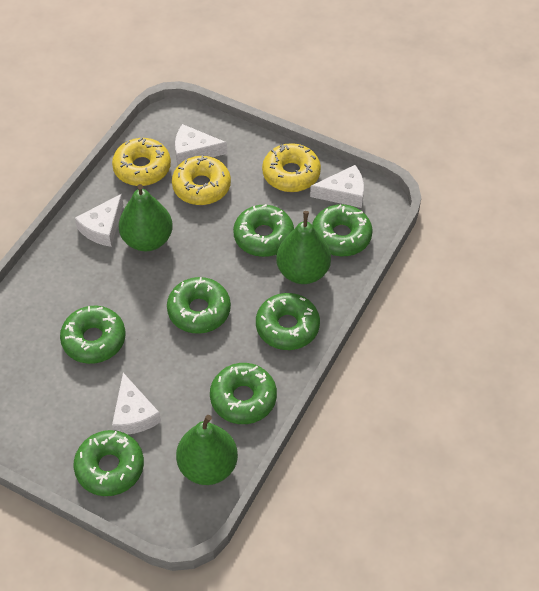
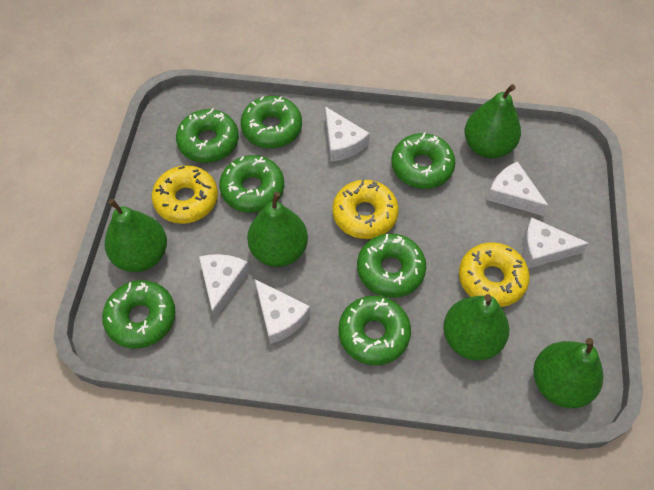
green pear: [119,184,173,251] [176,415,238,485] [276,211,331,284] = 3 -> [105,199,167,272] [247,192,308,267] [443,294,509,360] [464,84,521,158] [533,338,603,408] = 5
white cheese: [75,194,124,247] [112,373,161,434] [175,124,227,165] [310,165,364,208] = 4 -> [199,254,250,319] [255,279,311,344] [325,106,370,162] [487,161,549,216] [523,217,589,269] = 5

